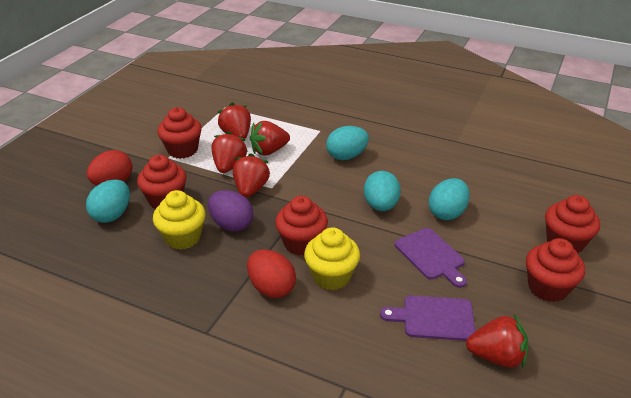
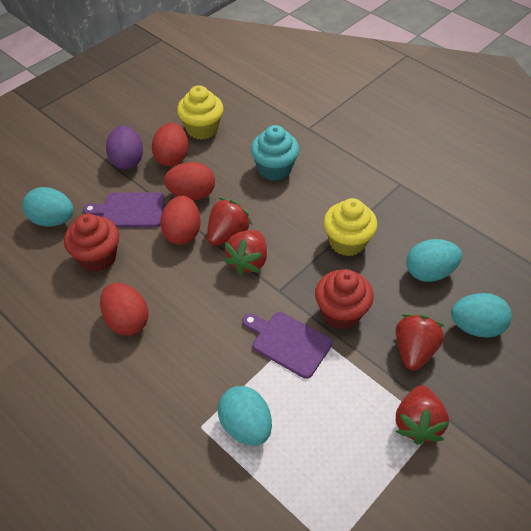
red cupcake: [137,155,187,209] [157,107,202,159] [275,196,328,256] [526,238,585,302] [545,195,600,253] = 5 -> [64,214,119,272] [315,269,373,329] = 2
red egg: [87,150,133,186] [247,249,296,298] = 2 -> [100,283,149,335] [152,123,188,166] [160,196,201,245] [164,162,215,200] = 4
red strawberry: [212,131,248,173] [218,102,251,139] [233,153,270,197] [250,121,290,156] [466,314,529,368] = 5 -> [207,198,252,246] [223,230,267,275] [396,314,446,371] [396,385,450,445] = 4
turquoise cupcake: none = 0 -> [251,125,299,181] = 1

